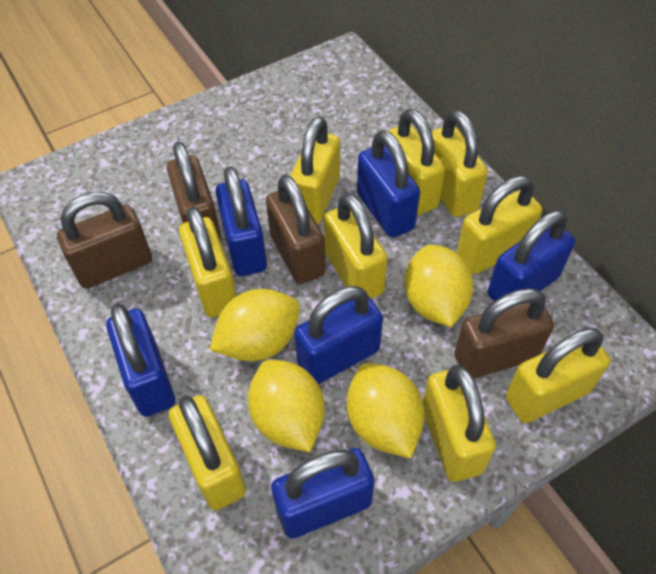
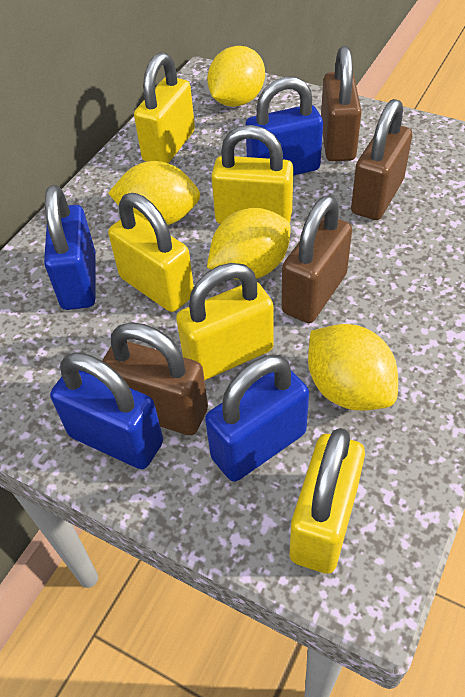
blue padlock: [106,304,175,417] [216,166,267,276] [271,448,375,539] [294,286,383,384] [357,130,420,238] [488,210,575,301] = 6 -> [44,185,96,310] [50,352,163,469] [205,355,309,482] [246,77,323,176] = 4
yellow padlock: [169,395,246,510] [179,206,237,317] [290,116,340,224] [324,193,388,299] [384,109,445,215] [423,365,496,482] [431,110,488,217] [456,176,542,274] [506,328,610,423] = 9 -> [108,193,194,312] [134,52,195,164] [176,263,274,380] [211,125,294,224] [290,428,365,574] = 5

